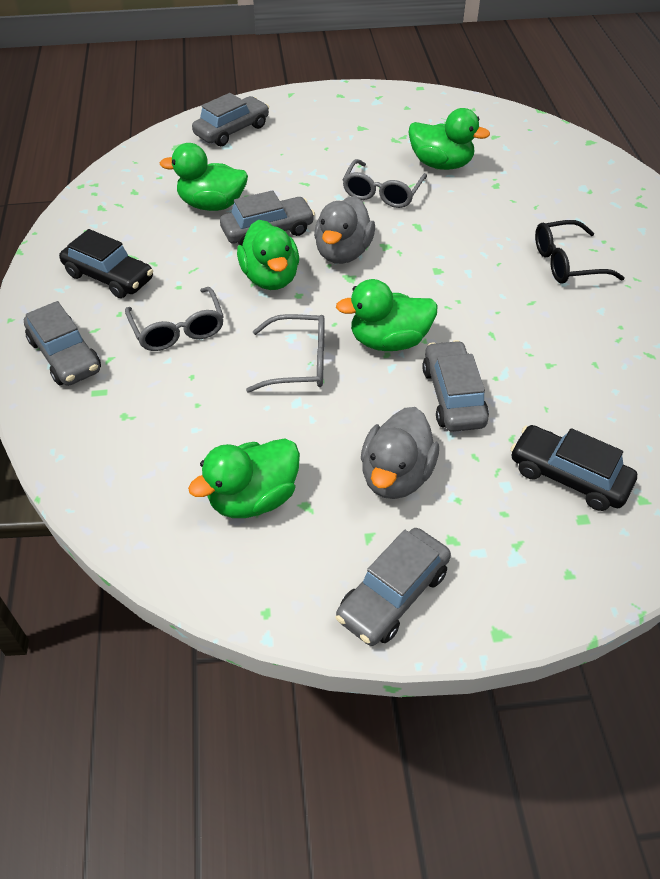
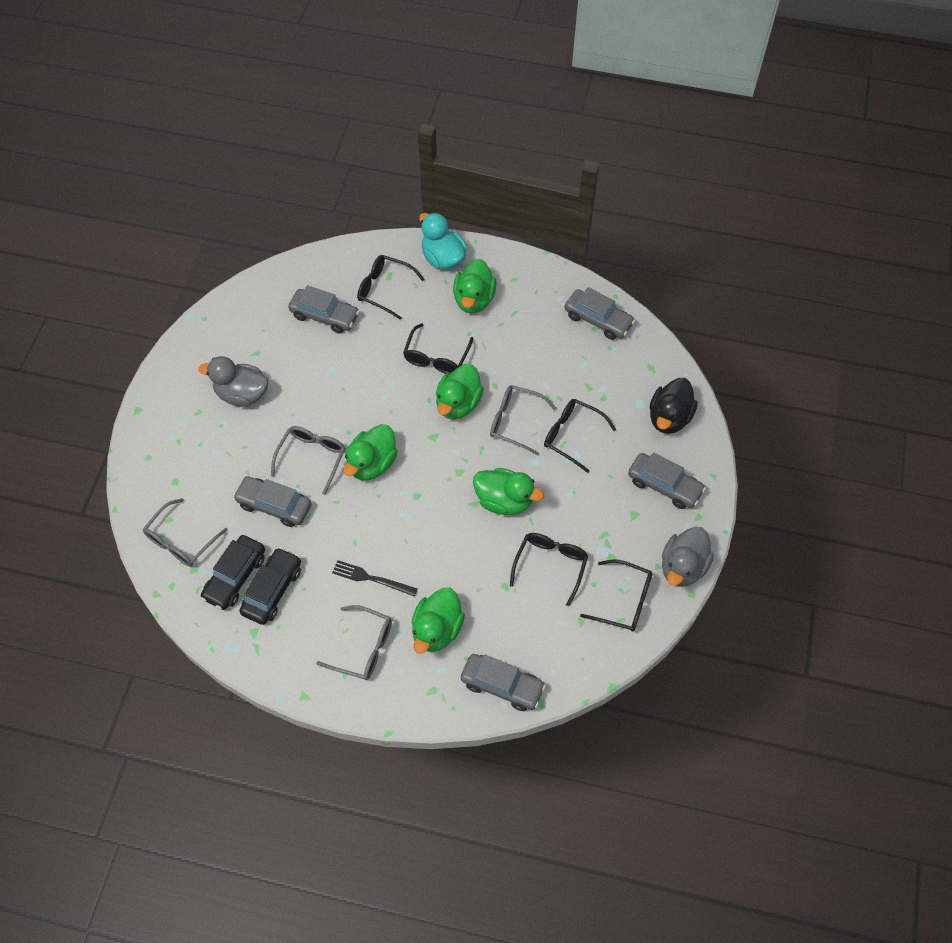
black duck: none = 0 -> [650,378,698,434] = 1
black fork: none = 0 -> [332,560,418,597] = 1
black glasses: [535,220,624,284] = 1 -> [357,255,425,320] [403,323,473,374] [510,533,588,606] [544,399,616,473] [580,559,652,632] = 5
grey glasses: [125,287,224,351] [246,314,324,392] [343,159,427,208] = 3 -> [143,498,228,566] [271,426,345,495] [316,605,392,680] [490,385,556,455] = 4
turquoise duck: none = 0 -> [419,213,468,270] = 1

